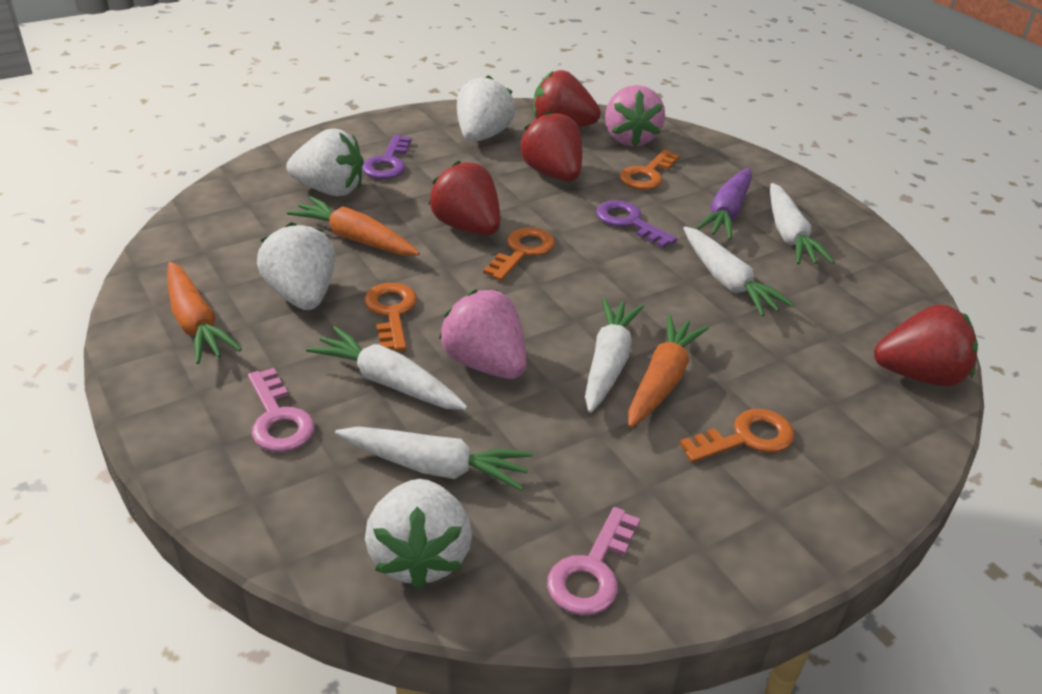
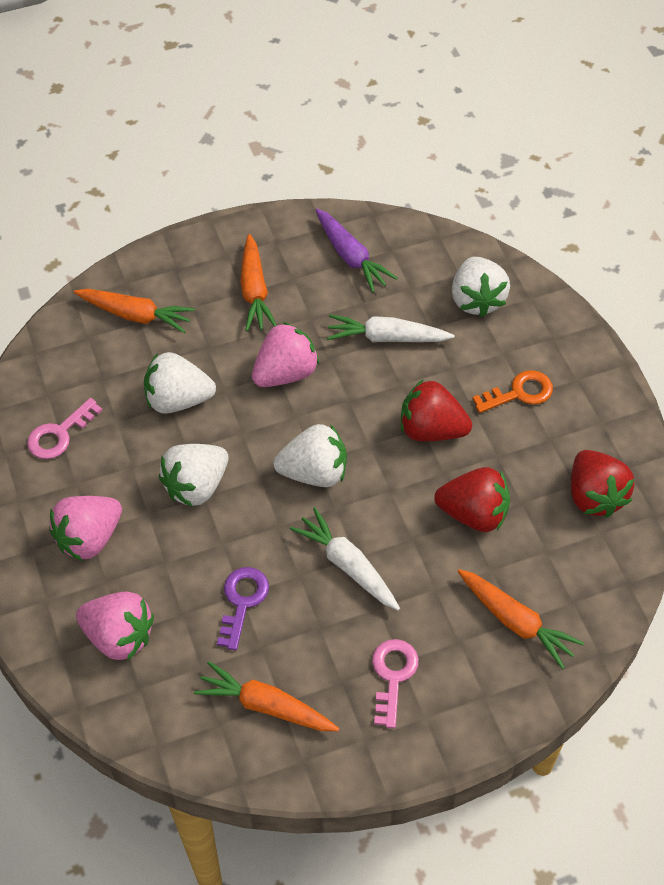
orange carrot: [167,262,242,364] [287,197,420,256] [628,315,709,428] = 3 -> [74,289,195,333] [194,661,339,731] [240,234,277,332] [457,569,584,669] = 4
orange key: [364,283,417,351] [483,227,555,281] [620,149,680,190] [679,409,795,463] = 4 -> [472,370,553,413] = 1
pink strawberry: [439,289,527,379] [605,85,665,147] = 2 -> [49,496,122,561] [76,592,154,660] [252,322,319,387] = 3
purple key: [363,135,411,179] [596,200,677,248] = 2 -> [217,567,269,651] = 1
red strawberry: [429,161,500,235] [520,111,582,181] [533,70,601,127] [874,304,978,386] = 4 -> [401,379,472,441] [434,467,510,532] [571,450,635,518] = 3
white carrot: [306,326,468,410] [335,426,533,491] [585,298,644,413] [683,226,794,316] [770,183,834,264] = 5 -> [290,507,400,611] [327,314,454,342] = 2

